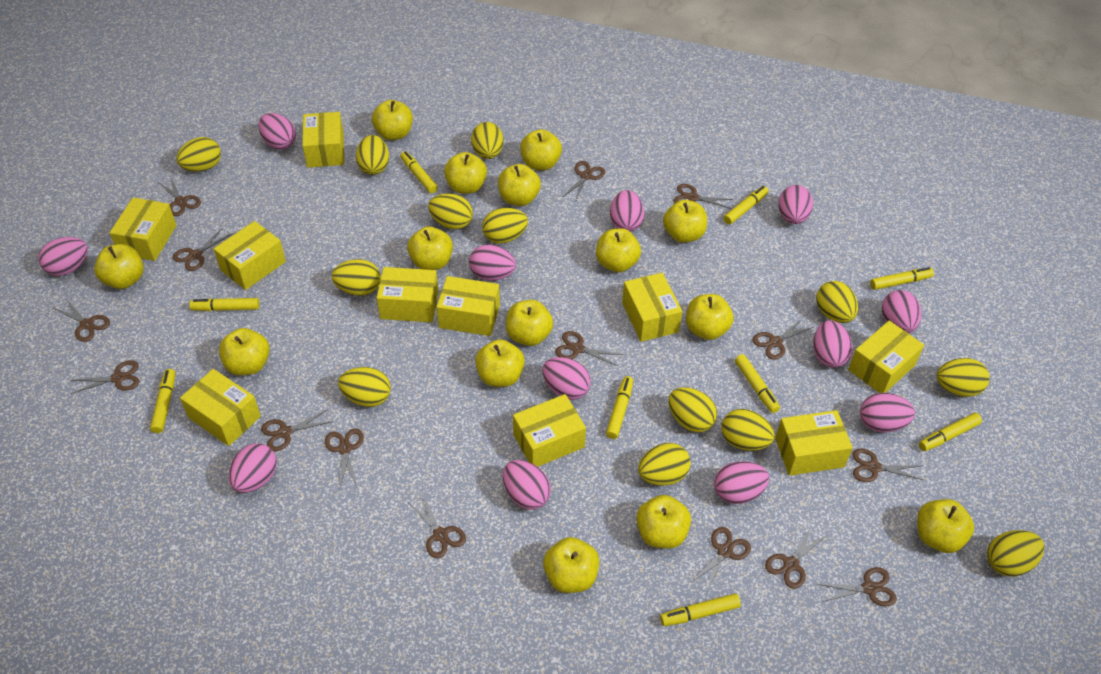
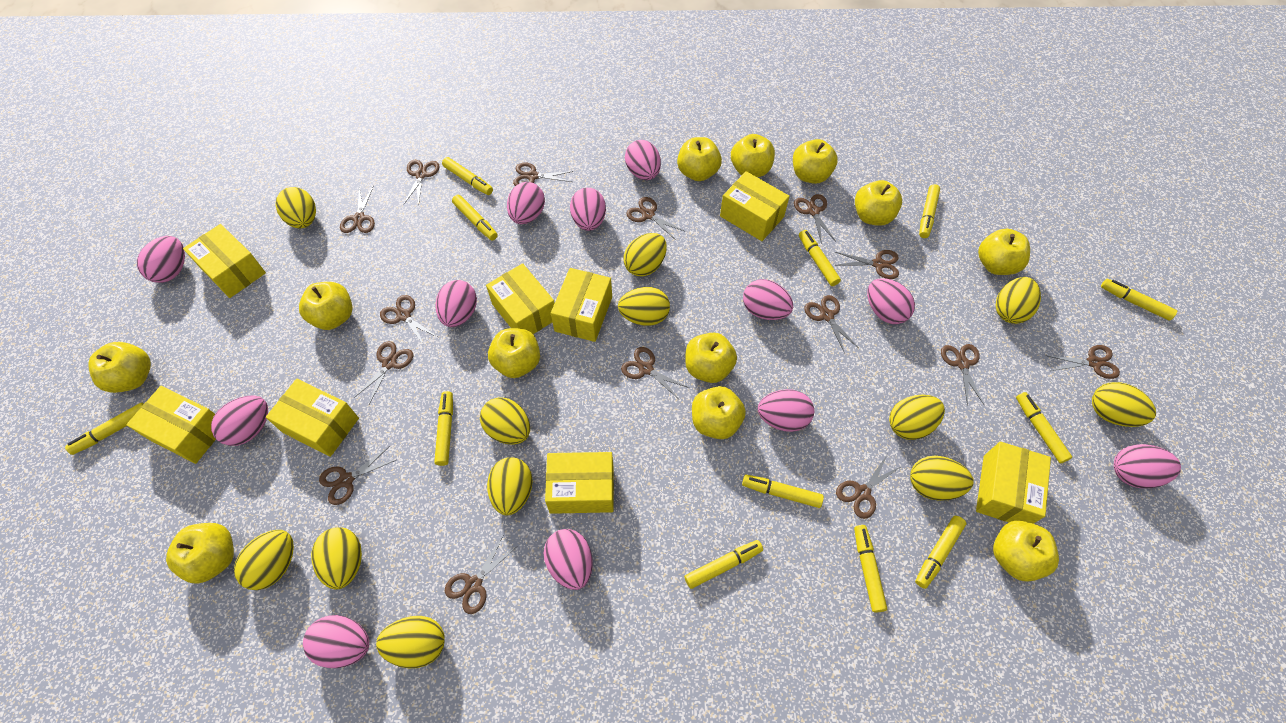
yellow apple: [94,244,144,289] [219,328,270,375] [372,100,413,140] [407,227,453,270] [444,152,487,194] [475,339,525,387] [498,164,541,206] [506,300,553,346] [520,129,562,170] [543,537,599,593] [596,228,641,272] [636,495,691,549] [663,200,707,243] [686,294,734,340] [917,499,974,553] = 15 -> [88,342,151,393] [166,523,234,584] [299,282,353,330] [488,328,540,378] [677,137,722,181] [685,333,737,383] [692,386,746,439] [731,134,775,177] [793,139,838,184] [855,180,902,226] [978,229,1030,275] [993,520,1059,582] = 12
yellow box: [110,197,177,261] [180,369,261,446] [214,221,286,290] [302,112,344,168] [377,267,438,322] [437,276,500,336] [513,394,586,467] [622,273,683,342] [775,410,853,476] [848,321,924,393] = 10 -> [126,386,216,464] [183,224,266,298] [266,379,359,457] [486,263,555,334] [545,452,614,514] [551,268,612,342] [720,171,790,241] [976,442,1051,524] = 8
yellow egg: [176,137,221,172] [331,259,381,296] [338,367,391,407] [356,135,389,175] [428,194,473,230] [471,122,504,159] [482,208,528,244] [638,443,691,486] [668,387,717,432] [721,409,775,451] [816,281,858,323] [936,358,990,397] [987,530,1045,577] = 13 -> [234,530,294,590] [276,187,316,228] [311,527,362,589] [376,616,445,668] [480,397,530,444] [487,457,533,516] [618,287,670,326] [623,233,667,277] [889,395,945,440] [910,456,974,501] [995,277,1041,324] [1092,382,1156,427] = 12
yellow marker: [150,369,175,433] [189,298,259,311] [400,151,438,193] [606,376,633,439] [660,594,741,626] [723,186,768,225] [735,354,780,413] [870,267,934,290] [919,413,982,451] = 9 -> [65,403,144,455] [434,391,453,466] [442,157,493,195] [452,195,498,240] [684,540,763,589] [742,475,824,508] [799,230,841,286] [854,525,887,613] [915,516,966,589] [919,184,940,238] [1016,392,1072,463] [1101,279,1177,321] = 12

